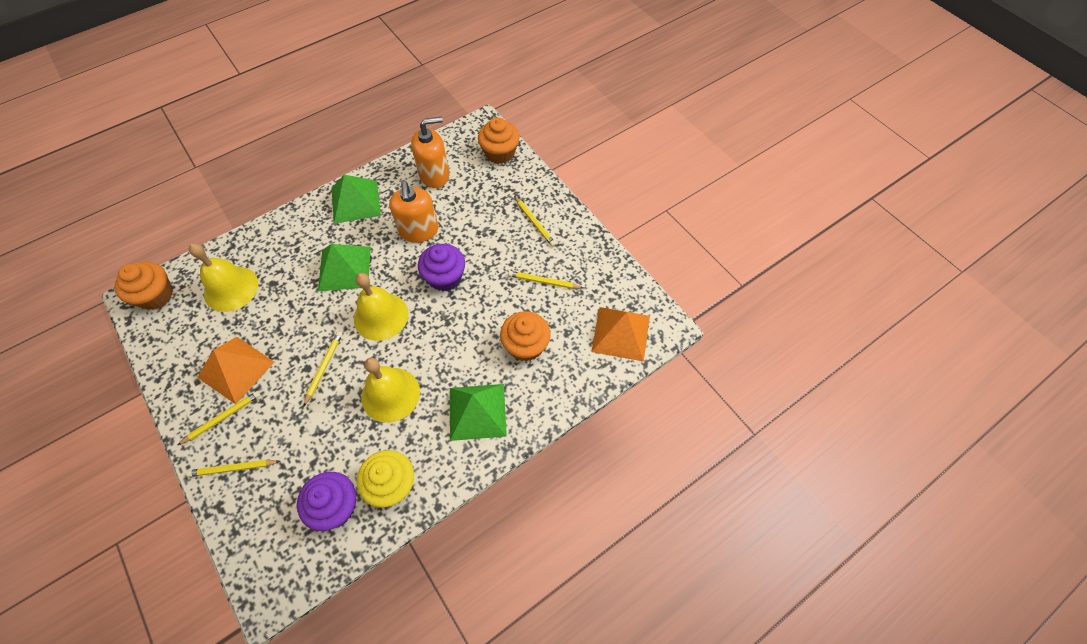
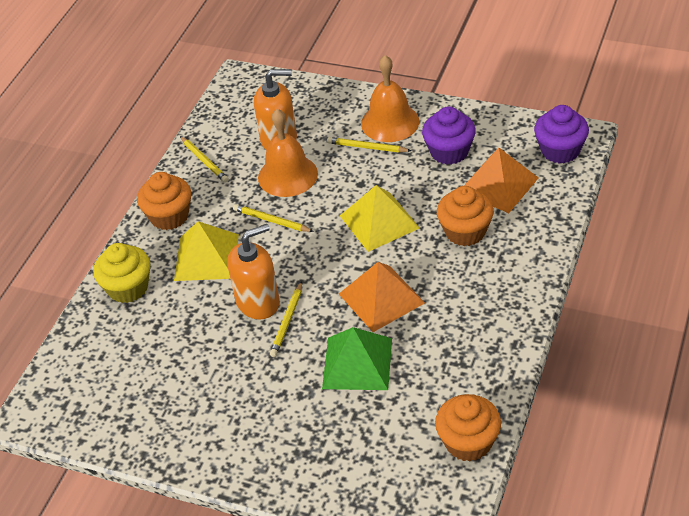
green pyramid: [318,244,371,291] [331,175,381,224] [450,384,507,441] = 3 -> [322,327,392,390] = 1
orange bell: none = 0 -> [258,109,318,197] [361,55,419,142] = 2
yellow bell: [189,243,258,312] [354,273,408,341] [362,358,420,423] = 3 -> none = 0
yellow pencil: [178,391,261,445] [186,460,280,477] [303,332,342,407] [508,271,583,289] [514,196,556,247] = 5 -> [180,136,229,183] [233,204,314,232] [270,282,302,357] [327,137,411,152] = 4
yellow pyramid: none = 0 -> [174,221,239,281] [340,185,420,252] = 2

